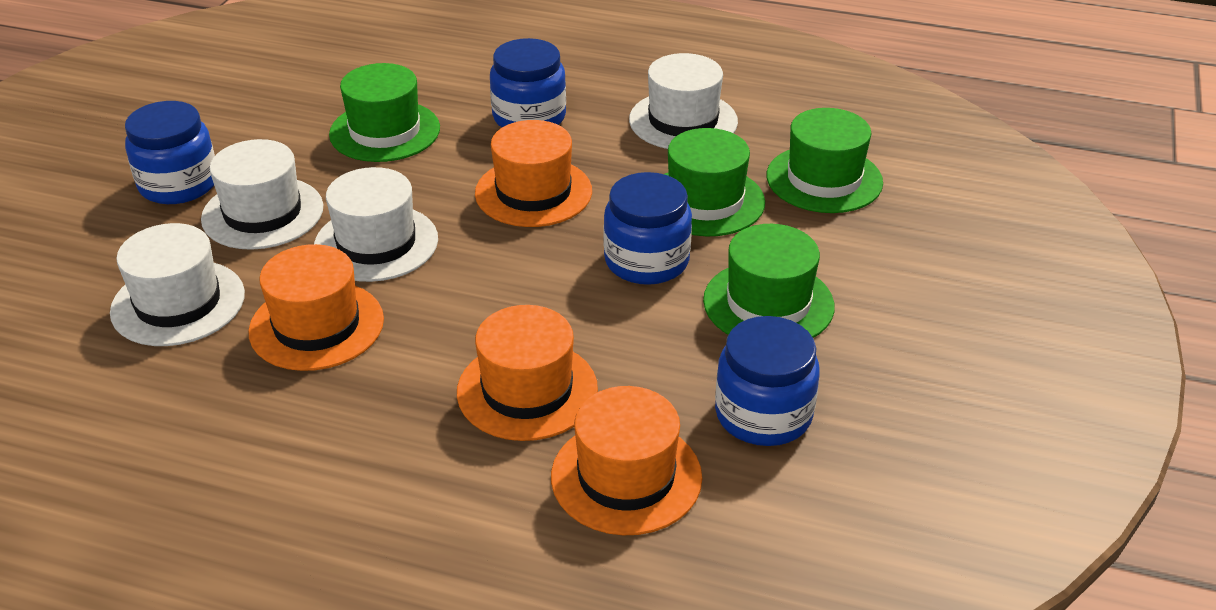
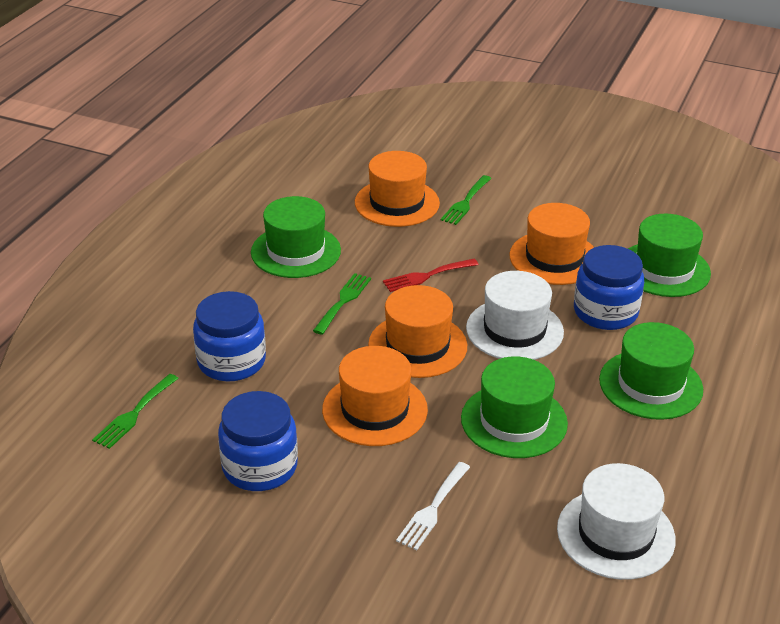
blue jar: [125,101,215,204] [490,38,566,127] [604,172,692,285] [715,316,820,446] = 4 -> [193,291,266,381] [218,391,298,491] [574,245,644,330] = 3
green fork: none = 0 -> [92,374,179,449] [313,273,371,335] [441,175,492,225] = 3
red fork: none = 0 -> [383,259,479,292] = 1
white fork: none = 0 -> [396,462,470,550] = 1
white hat: [110,223,245,346] [201,139,323,250] [314,167,438,282] [629,53,738,149] = 4 -> [466,271,564,360] [557,463,676,580] = 2

